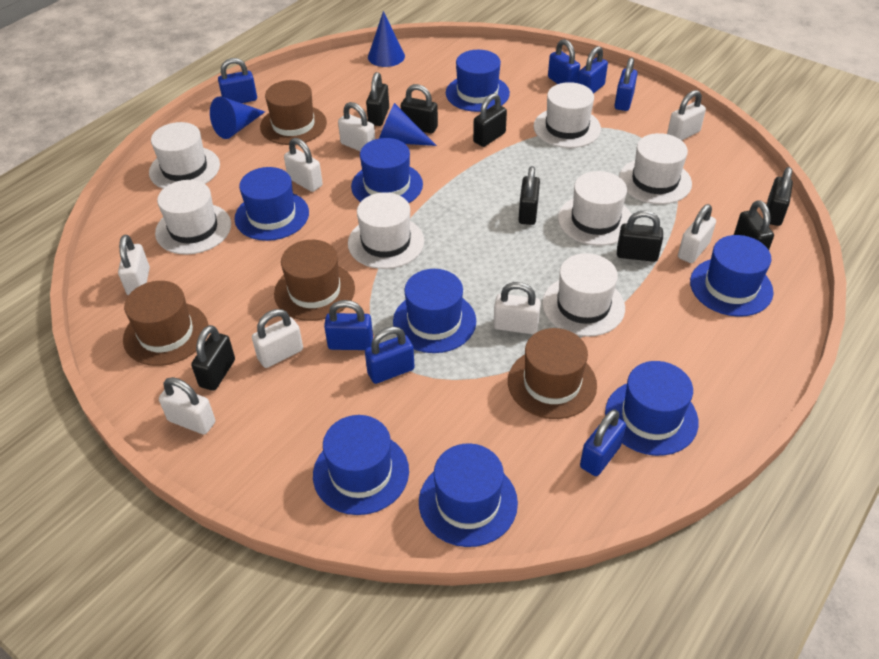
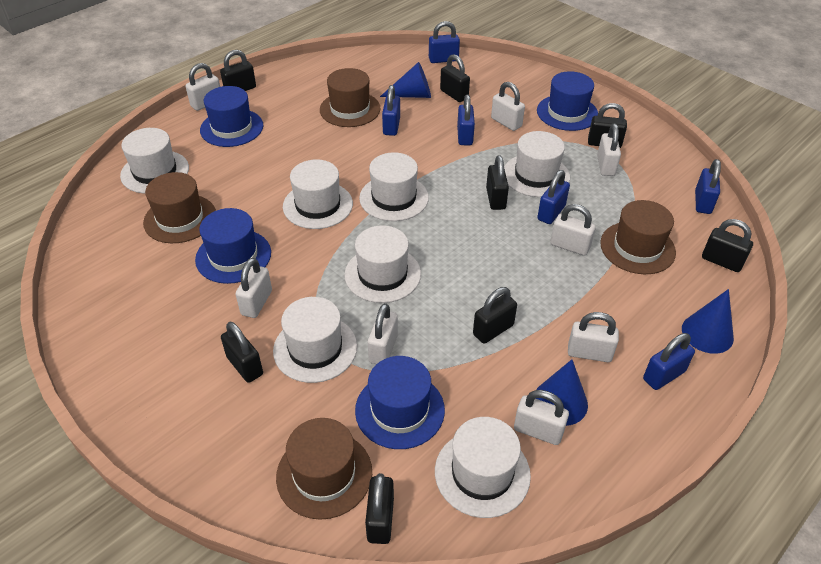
blue hat: [234,167,309,241] [313,415,409,515] [351,138,423,203] [393,269,476,353] [419,443,518,547] [446,50,510,112] [605,361,699,456] [690,235,774,317] = 8 -> [195,208,271,284] [200,86,264,147] [355,356,445,449] [537,71,598,131] = 4
blue padlock: [218,58,257,103] [324,300,373,350] [365,326,415,384] [548,39,580,84] [578,46,608,94] [580,409,626,476] [614,58,637,111] = 7 -> [382,85,400,136] [429,21,460,63] [457,95,475,145] [537,170,570,224] [643,333,695,390] [695,159,721,214] = 6

